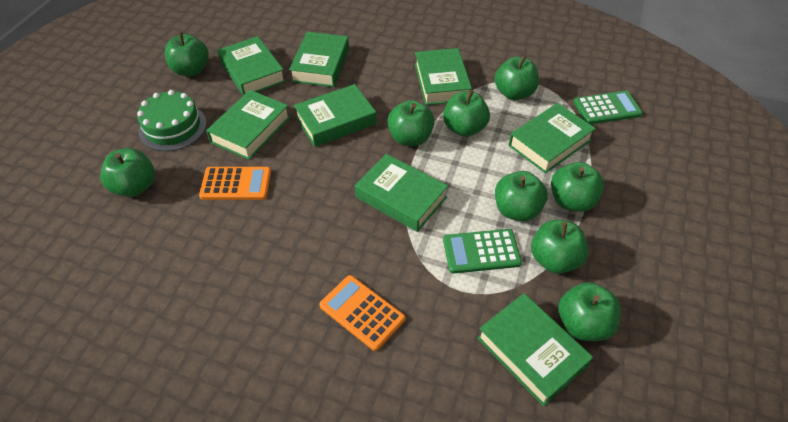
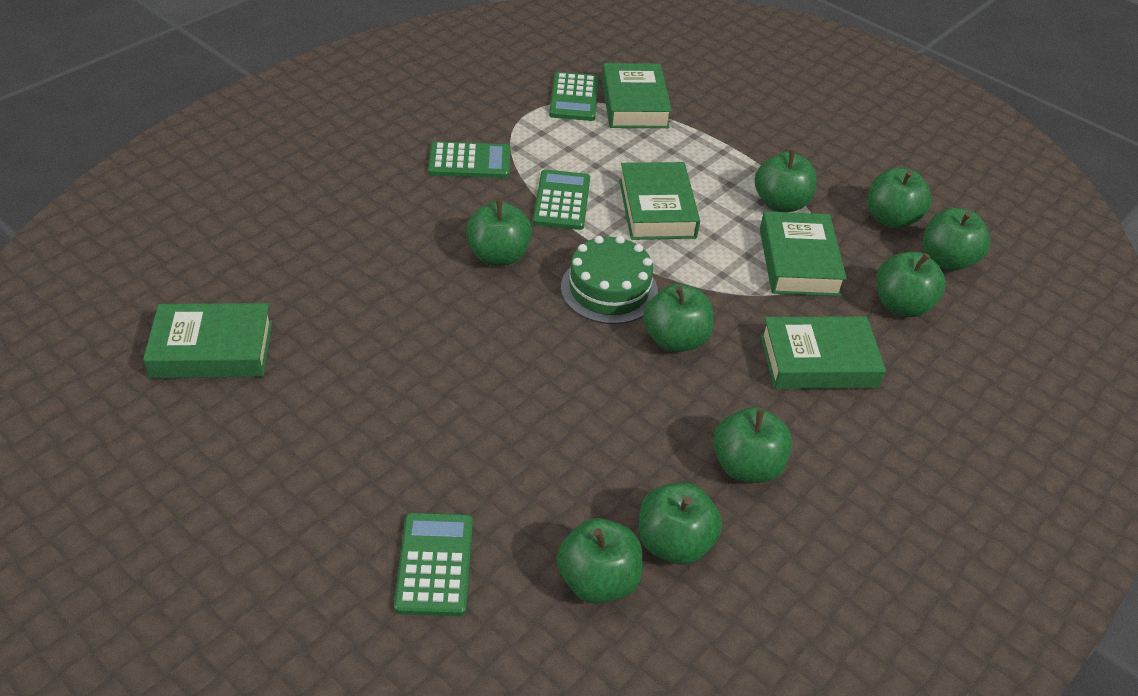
green book: [206,90,290,160] [217,36,286,96] [289,32,349,87] [294,84,377,147] [355,154,448,232] [415,48,472,105] [477,293,593,406] [508,103,596,174] = 8 -> [143,303,273,378] [602,63,672,128] [619,162,700,240] [760,211,847,296] [760,316,886,389] = 5
green calculator: [443,229,522,274] [574,91,643,124] = 2 -> [394,513,473,616] [428,142,510,178] [533,170,590,230] [549,72,599,121] = 4
orange calculator: [199,167,271,200] [319,275,405,351] = 2 -> none = 0

